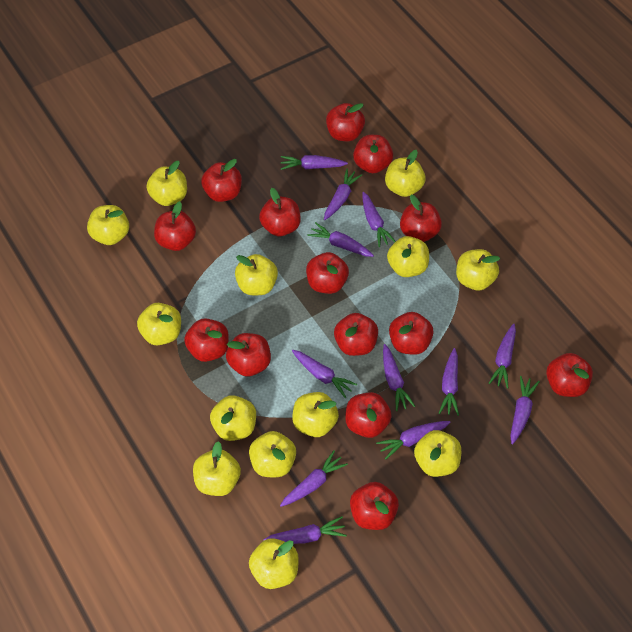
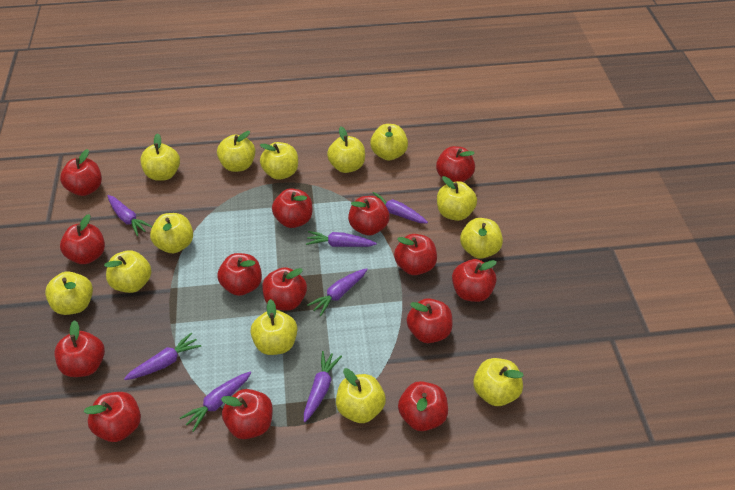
purple carrot: [263,516,347,544] [280,450,348,507] [281,155,348,170] [292,350,357,398] [307,222,374,257] [324,168,363,220] [362,192,396,247] [376,421,451,460] [383,344,415,411] [439,348,459,416] [489,324,516,389] [510,376,540,444] = 12 -> [108,195,152,236] [124,332,201,380] [180,372,251,432] [304,351,342,422] [306,231,377,247] [307,268,367,316] [372,192,428,223] = 7

